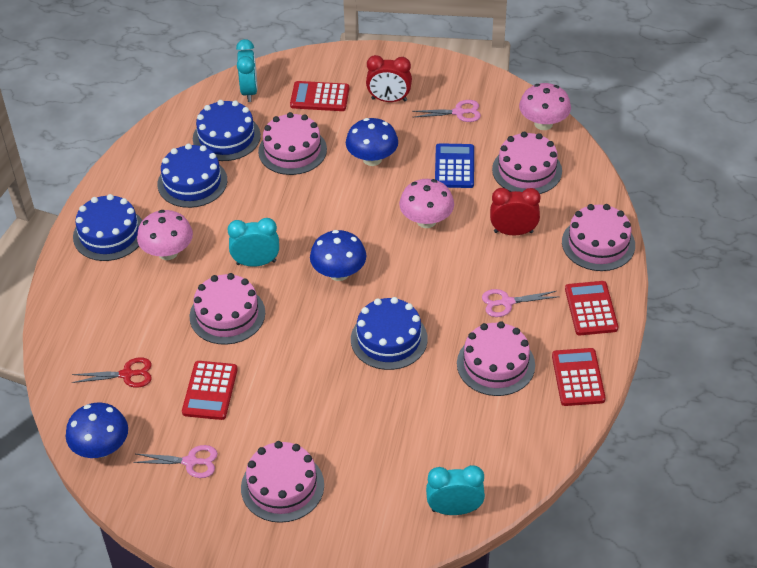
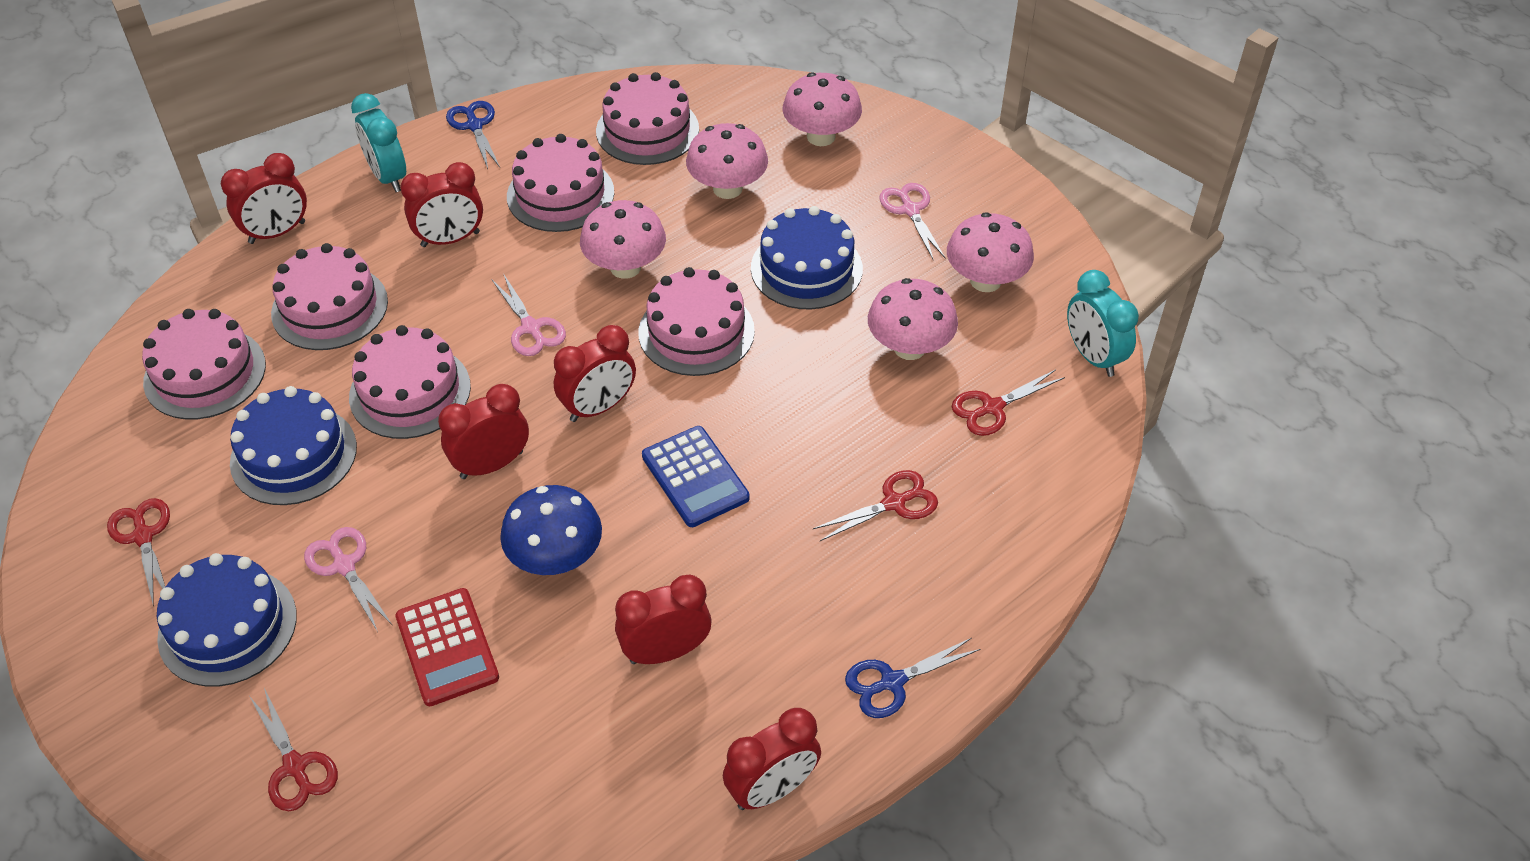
blue cake: [73,194,143,261] [158,144,227,208] [193,100,261,161] [351,297,428,370] = 4 -> [157,553,297,686] [230,386,357,505] [751,206,863,310] = 3
blue mushroom: [66,402,128,458] [310,230,366,281] [346,118,398,166] = 3 -> [500,485,602,575] = 1
blue scissors: none = 0 -> [446,101,500,169] [845,638,980,718] = 2
pink mushroom: [137,210,193,260] [399,179,454,228] [519,83,571,130] = 3 -> [580,200,666,279] [686,123,768,199] [783,72,862,146] [868,278,958,360] [947,212,1034,292] = 5
red calculator: [182,361,238,420] [290,81,349,111] [552,348,606,406] [565,281,618,335] = 4 -> [395,588,499,706] = 1
red clock: [366,55,412,102] [490,188,540,235] = 2 -> [221,153,307,244] [400,162,483,247] [438,384,529,479] [554,325,636,422] [615,574,712,664] [723,708,821,810] = 6
red scissors: [72,357,152,388] = 1 -> [107,498,170,606] [249,688,338,811] [813,470,938,541] [951,369,1065,436] = 4
turquoise clock: [228,218,279,267] [236,39,257,102] [426,465,485,515] = 3 -> [351,93,406,192] [1067,270,1139,377] = 2

